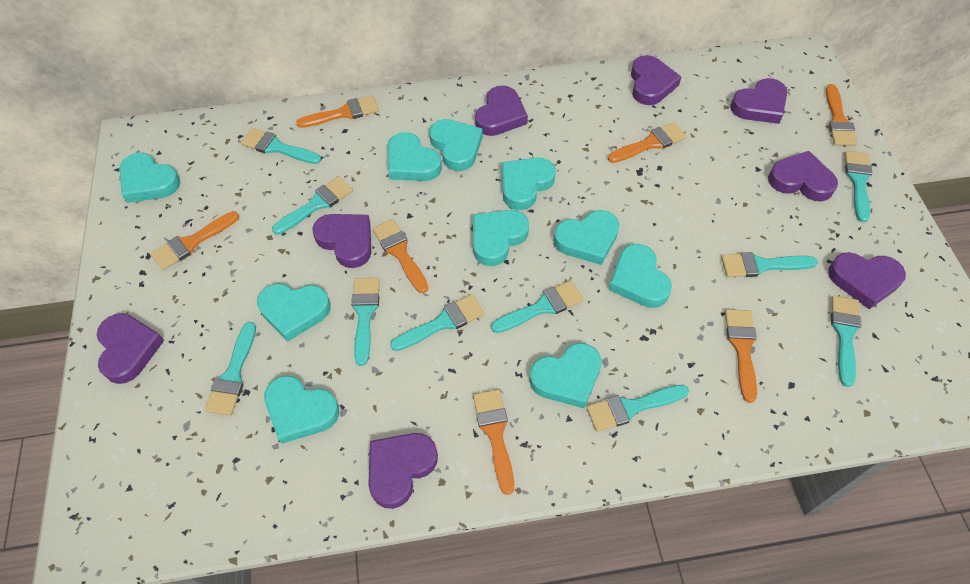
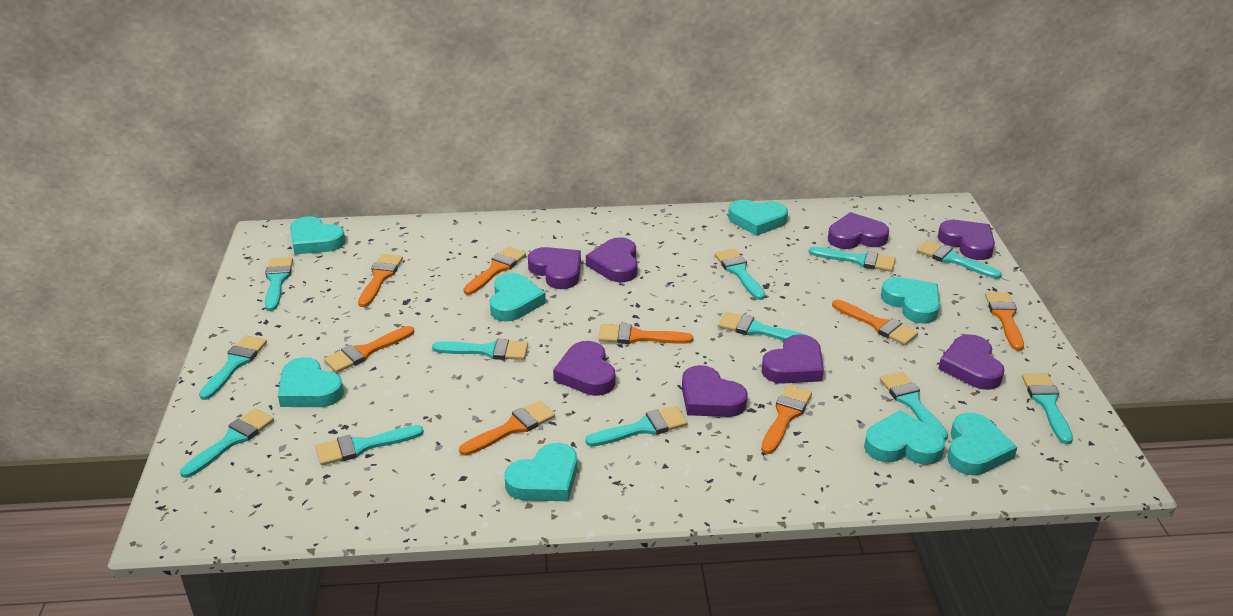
orange brush: [151,211,239,270] [296,95,379,128] [373,219,428,293] [473,389,514,495] [608,122,686,163] [725,309,757,403] [826,84,857,146] = 7 -> [324,326,414,373] [358,254,403,307] [459,401,555,456] [463,247,526,295] [598,324,693,344] [761,385,812,454] [832,299,918,345] [985,292,1024,351] = 8
turquoise brush: [205,322,256,416] [241,128,321,164] [272,176,353,235] [351,278,380,366] [390,294,484,351] [491,281,584,333] [586,385,689,432] [721,252,818,277] [831,296,861,387] [845,151,872,222] = 10 -> [180,408,274,478] [199,335,267,400] [265,257,293,311] [316,425,424,465] [432,339,528,360] [585,406,688,446] [715,248,765,300] [718,312,809,341] [809,247,896,272] [880,372,948,441] [917,240,1002,279] [1022,373,1073,444] = 12
turquoise heart: [119,153,180,203] [257,283,331,342] [264,376,339,444] [388,132,442,181] [429,119,483,171] [473,210,529,266] [502,158,556,210] [529,343,602,408] [554,210,619,265] [608,244,672,308] = 10 -> [278,357,344,407] [290,216,346,254] [490,273,546,322] [504,443,577,501] [728,200,788,236] [864,410,945,465] [881,277,940,323] [947,412,1017,475] = 8

